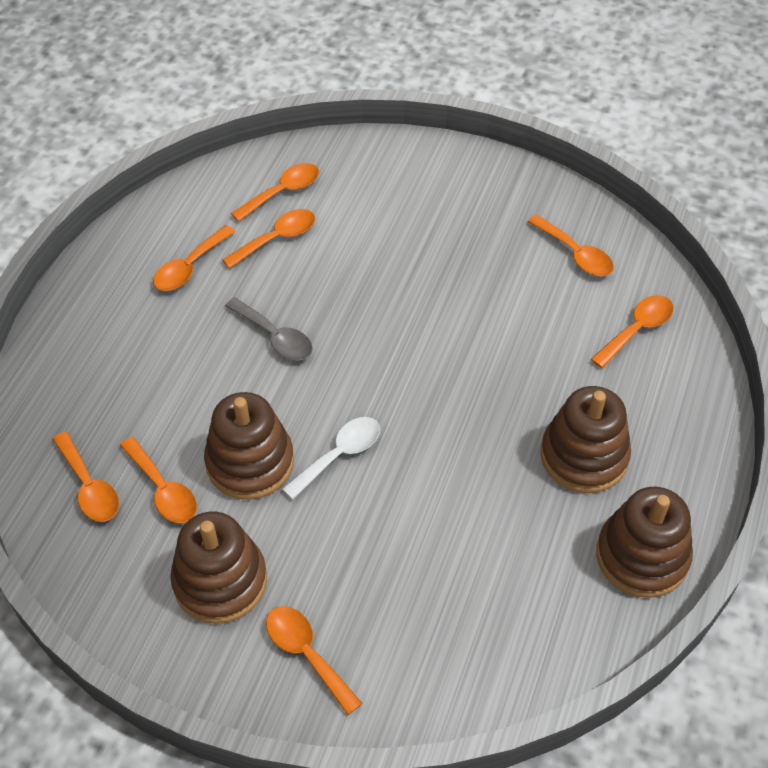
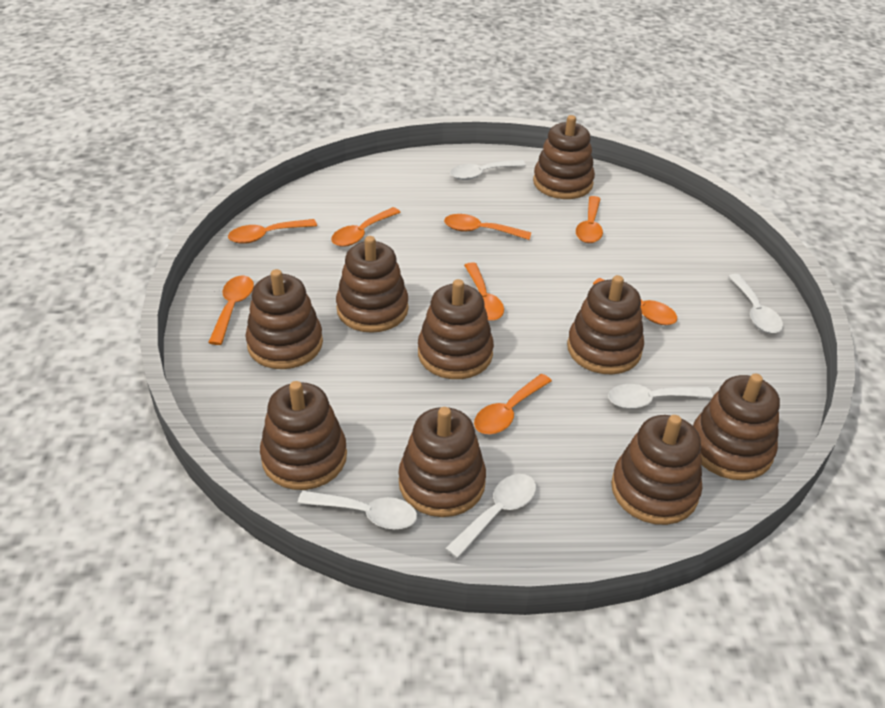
brown stacking toy: [170,512,267,624] [204,392,294,500] [541,386,631,493] [596,487,693,598] = 4 -> [245,269,323,369] [260,381,347,490] [336,236,409,333] [399,407,486,517] [418,279,494,379] [533,115,595,199] [567,275,644,375] [611,415,702,525] [693,374,780,480] = 9
grey spoon: [225,297,313,360] = 1 -> none = 0
white spoon: [282,417,380,499] = 1 -> [297,491,417,529] [445,474,536,559] [450,160,526,180] [608,384,713,409] [728,274,783,333] = 5

